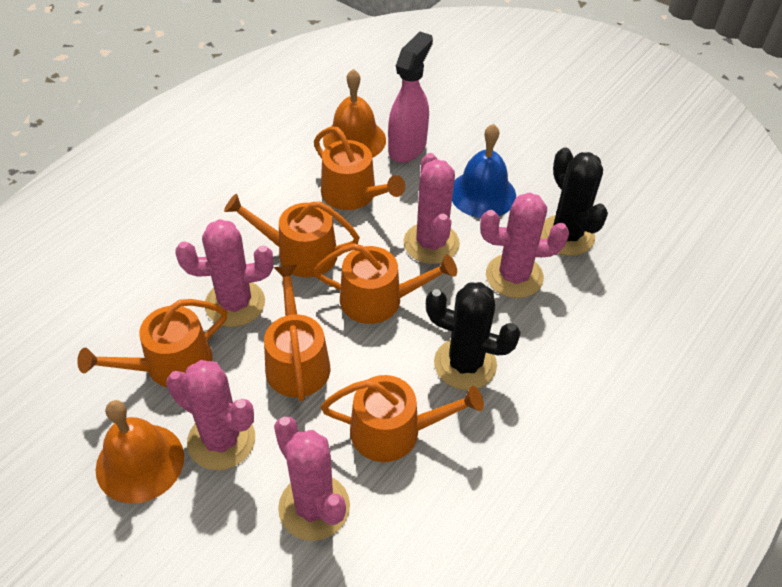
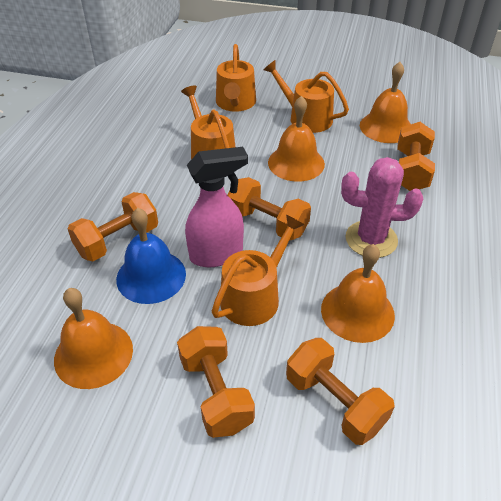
black cactus: [426,282,521,390] [541,147,608,256] = 2 -> none = 0
orange bell: [95,400,184,504] [323,69,386,158] = 2 -> [54,288,133,389] [268,96,325,182] [321,244,395,343] [360,62,411,143] = 4
orange dumbbell: none = 0 -> [68,192,158,261] [177,326,255,438] [227,177,311,241] [286,338,395,445] [397,122,435,191] = 5
orange watering can: [77,299,227,387] [224,194,360,278] [264,265,330,401] [314,126,405,210] [314,243,457,324] [321,375,484,462] = 6 -> [181,86,235,159] [212,215,305,326] [216,44,256,112] [264,60,349,133] = 4
pink cactus: [166,360,255,470] [176,219,273,327] [274,417,350,541] [404,153,460,264] [480,193,569,298] = 5 -> [341,157,423,258] = 1

